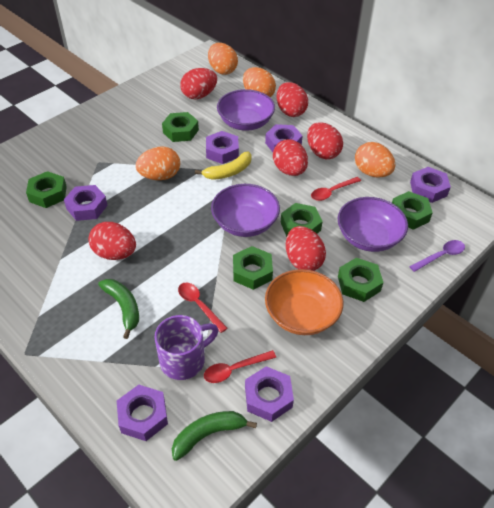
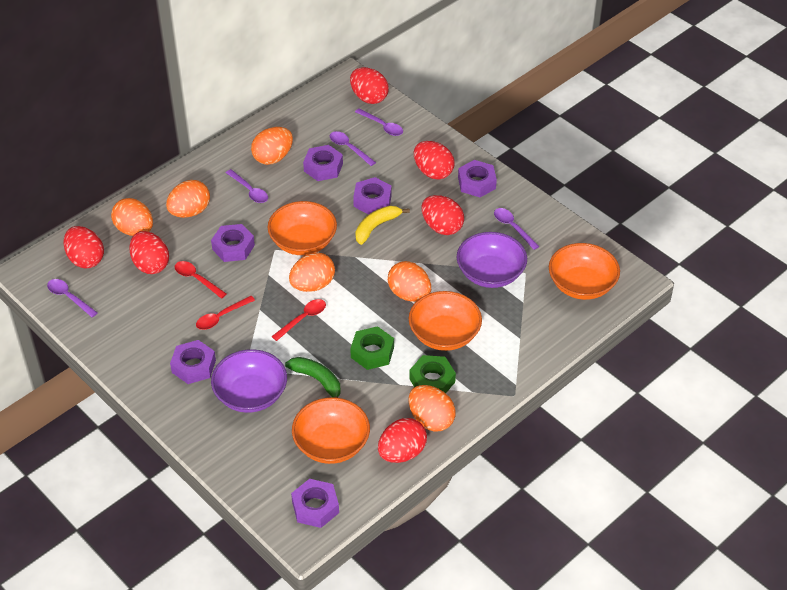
green banana: [98,279,139,339] [172,411,257,461] = 2 -> [285,357,341,398] = 1
green nut: [26,171,67,208] [162,112,199,142] [233,246,273,290] [281,203,323,237] [338,258,383,302] [392,191,433,230] = 6 -> [350,326,394,370] [409,355,456,393] = 2
orange bowl: [265,269,343,335] = 1 -> [267,201,337,255] [292,397,370,464] [409,291,482,351] [549,243,620,300] = 4
orange egg: [136,146,180,180] [208,43,238,75] [243,67,276,97] [355,142,395,178] = 4 -> [111,198,153,236] [166,180,210,218] [251,127,293,165] [289,253,335,292] [388,261,431,302] [409,385,456,432] = 6
purple bowl: [211,184,280,237] [217,89,275,131] [338,197,408,252] = 3 -> [211,349,287,413] [457,232,527,288] = 2
purple mug: [155,315,219,380] = 1 -> none = 0
purple spoon: [409,240,465,272] = 1 -> [47,279,98,317] [226,169,268,203] [330,131,376,166] [355,108,403,136] [494,208,540,250] = 5

